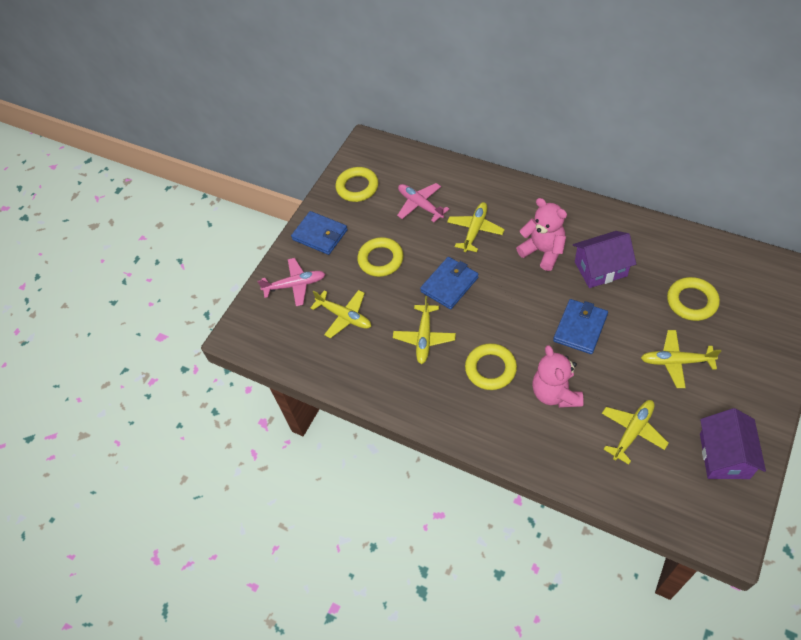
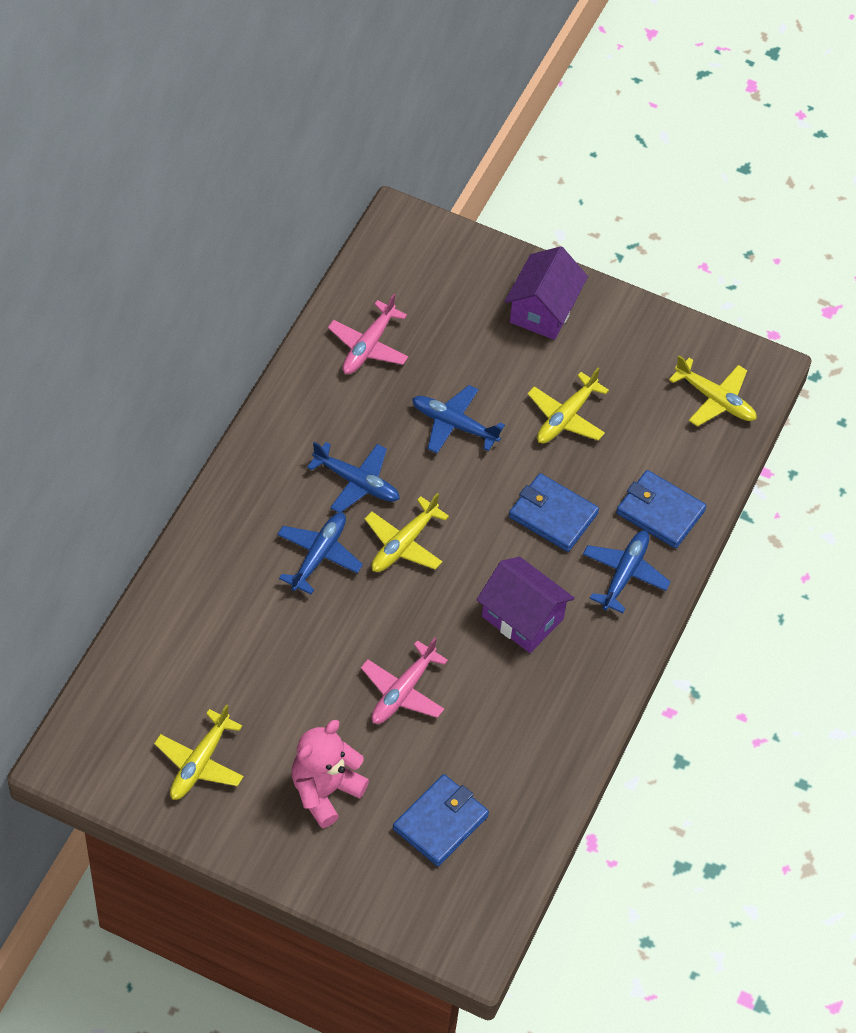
blue plane: none = 0 -> [277,513,363,594] [307,442,400,513] [412,385,505,453] [583,530,671,613] = 4
pink teddy bear: [516,198,567,271] [532,345,584,408] = 2 -> [291,720,369,828] = 1
yellow plane: [311,290,371,338] [393,296,456,364] [447,202,505,252] [602,400,669,465] [641,330,721,388] = 5 -> [154,704,244,800] [365,493,449,572] [528,368,609,444] [669,355,757,427] = 4
yellow ring: [335,167,378,202] [357,237,404,277] [465,343,517,390] [667,277,720,321] = 4 -> none = 0

